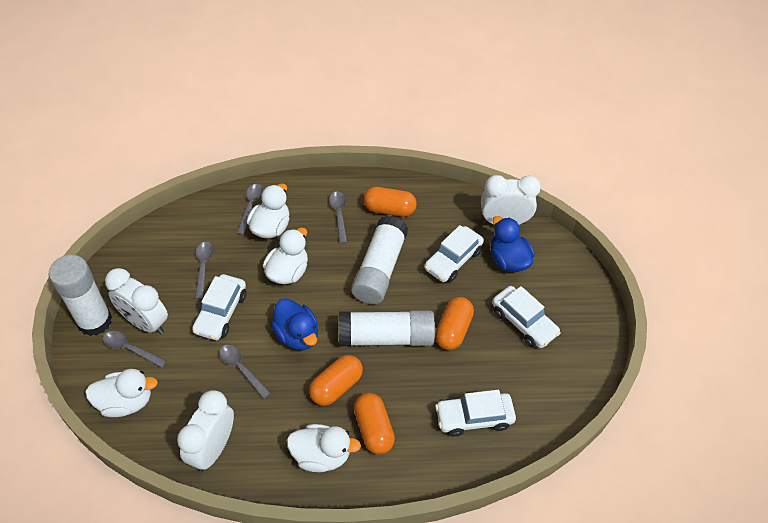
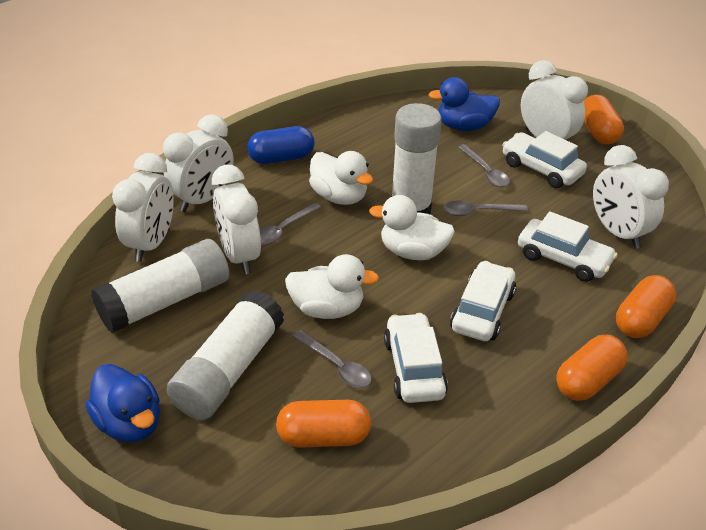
blue capsule: none = 0 -> [247,126,315,164] = 1
grey spoon: [103,331,167,368] [195,242,214,299] [219,345,271,399] [237,184,263,235] [329,191,347,244] = 5 -> [260,203,321,245] [292,330,372,388] [443,200,528,216] [458,144,510,187] = 4
white clock: [105,268,168,334] [177,390,234,472] [481,175,541,225] = 3 -> [112,153,174,262] [163,114,234,212] [212,165,261,274] [521,60,588,140] [593,145,669,249] = 5
white duck: [85,369,158,417] [247,184,289,239] [263,228,308,284] [287,424,361,472] = 4 -> [285,254,379,319] [309,151,373,205] [369,195,455,260] = 3

